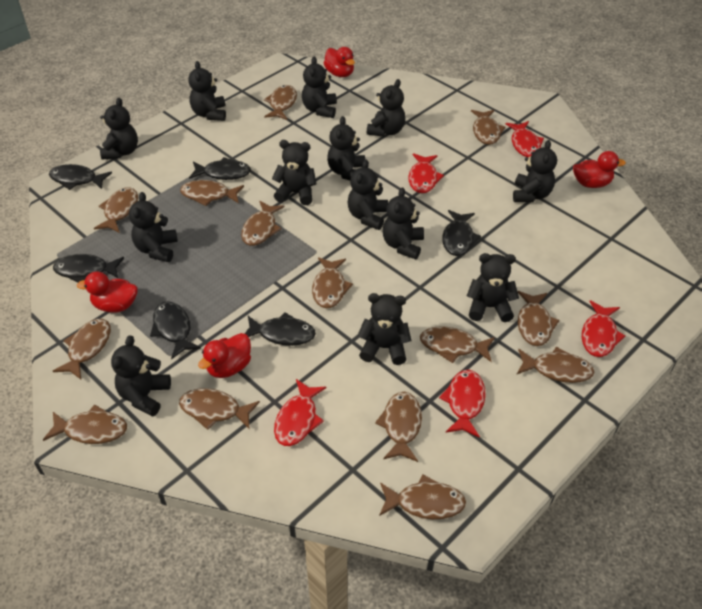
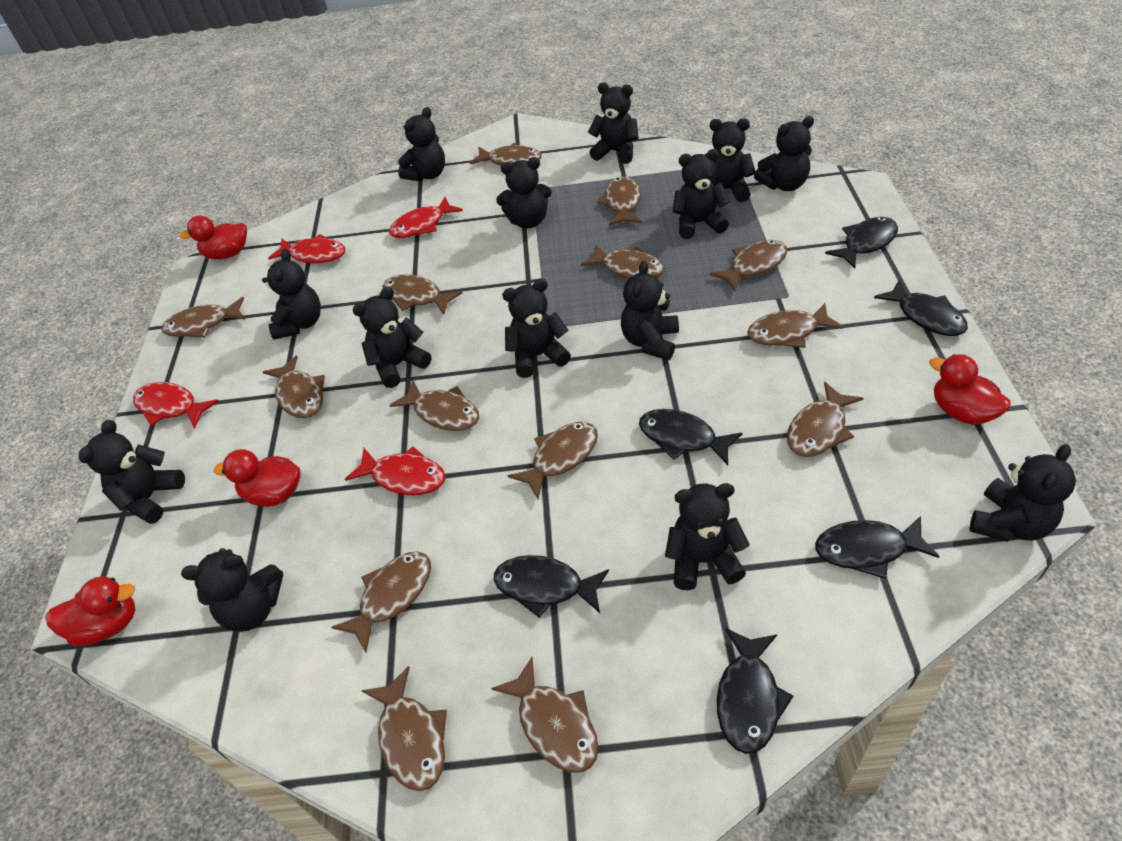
black teddy bear: [100,98,138,159] [111,335,171,417] [129,192,178,262] [188,61,226,121] [272,140,316,205] [302,56,337,118] [327,116,365,181] [347,159,388,230] [357,293,411,365] [367,79,405,137] [383,187,424,259] [467,253,519,322] [513,140,557,202] = 13 -> [79,420,185,524] [181,548,283,632] [262,249,321,340] [353,287,431,388] [398,107,445,182] [496,157,552,229] [502,279,571,378] [588,83,639,164] [621,261,679,360] [665,483,750,590] [673,149,730,239] [705,118,756,202] [754,116,814,191] [970,444,1076,542] = 14
red fish: [274,379,326,446] [408,153,444,193] [439,370,485,438] [506,121,544,157] [582,300,626,357] = 5 -> [133,382,219,429] [268,234,346,263] [345,447,446,495] [389,196,463,238] = 4

